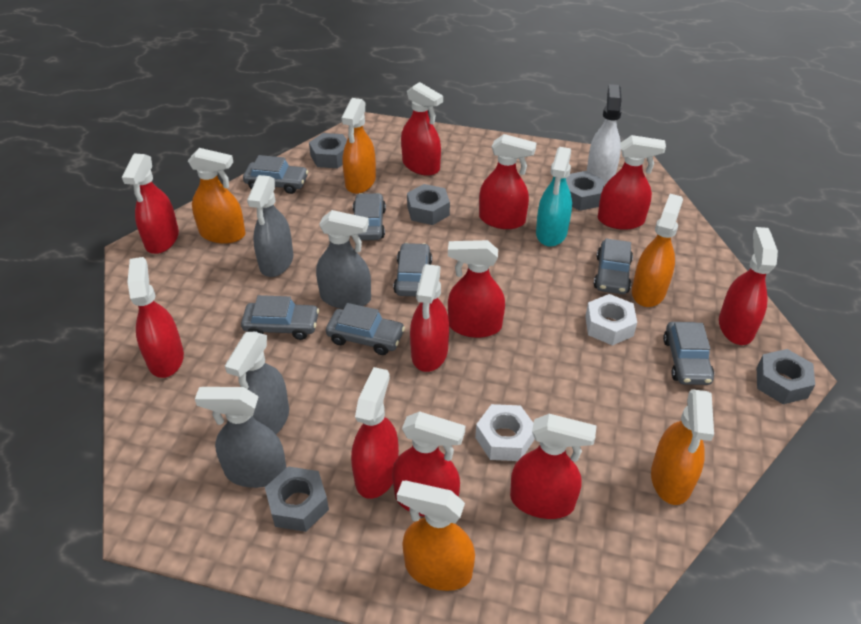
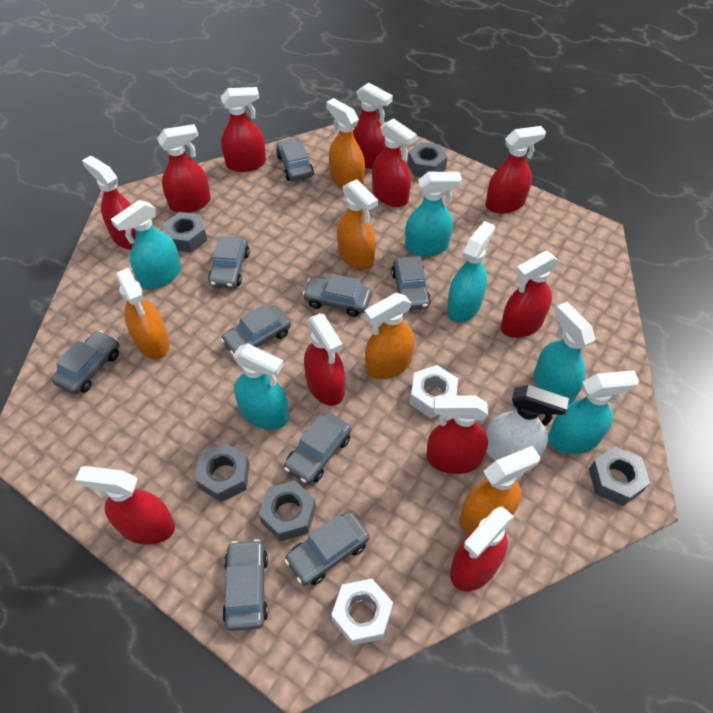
grey car: [241,295,319,340] [243,155,308,194] [326,303,405,355] [353,193,386,240] [393,243,432,296] [594,239,633,294] [663,322,714,385] = 7 -> [52,331,119,395] [208,236,250,288] [221,304,291,355] [222,539,268,631] [276,138,314,181] [284,412,351,484] [285,511,370,586] [303,274,372,317] [391,256,431,310] = 9
grey spray bottle: [195,387,286,488] [225,332,289,434] [247,175,293,277] [316,210,371,309] = 4 -> none = 0
turquoise spray bottle: [536,147,572,247] = 1 -> [111,200,181,289] [233,343,289,429] [405,172,462,256] [447,221,495,322] [534,302,595,405] [548,370,639,454] = 6

